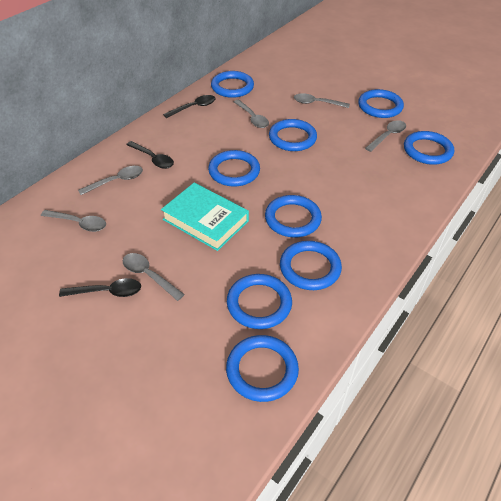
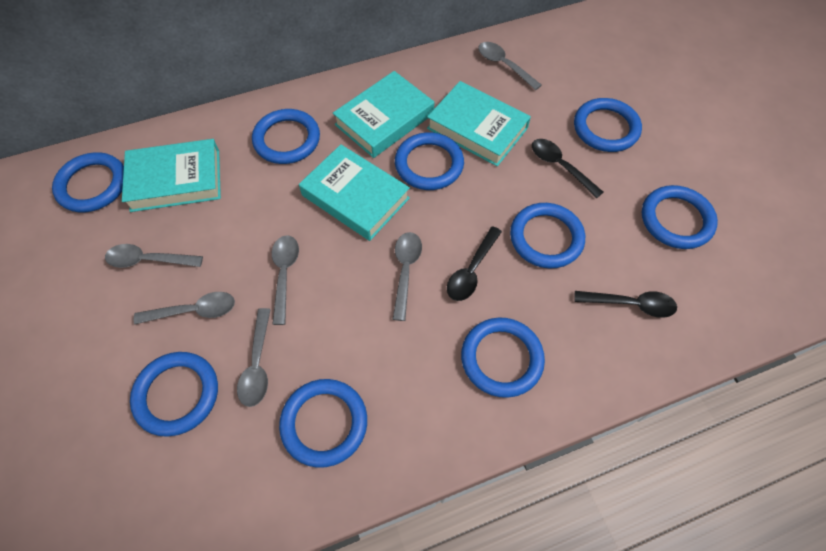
turquoise book: [161,183,249,251] = 1 -> [122,139,221,212] [299,144,410,241] [333,71,434,158] [427,81,531,166] = 4

